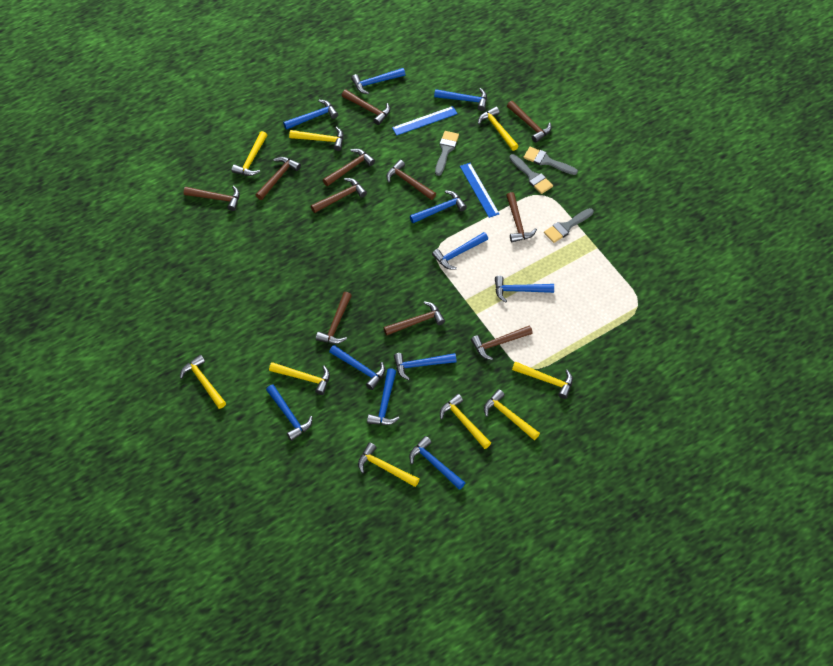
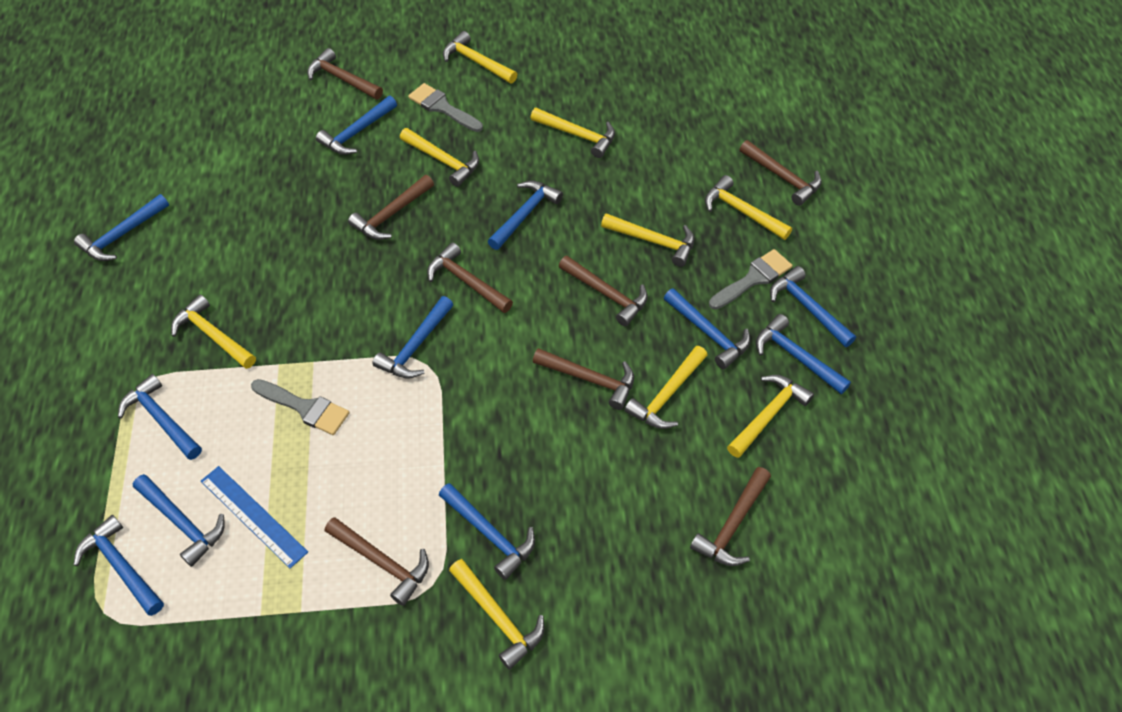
blue ruler: [392,106,458,136] [460,163,499,218] = 2 -> [201,466,308,568] = 1
brown hammer: [184,186,240,211] [256,157,301,200] [311,178,367,213] [316,292,352,344] [323,149,375,186] [342,89,390,125] [384,301,445,335] [386,160,436,200] [471,326,533,360] [506,192,537,242] [507,101,551,143] = 11 -> [307,48,383,100] [325,517,429,606] [348,175,434,240] [427,242,513,313] [533,348,634,410] [559,256,648,326] [690,467,771,566] [739,140,822,206] = 8
grey brush: [435,131,459,176] [509,154,553,194] [523,147,578,175] [544,208,594,243] = 4 -> [251,379,349,435] [408,83,483,132] [709,249,792,309] = 3

